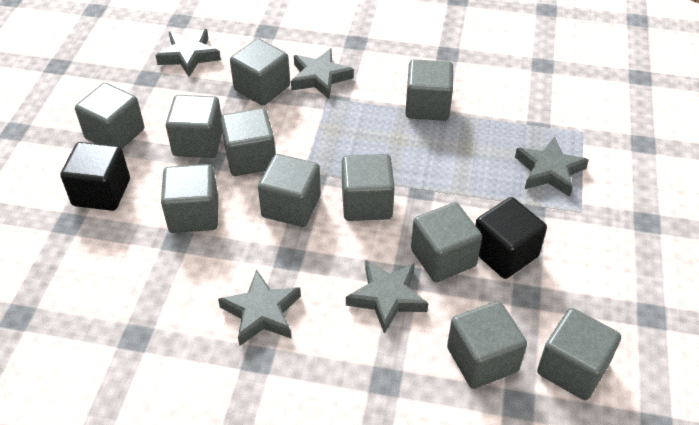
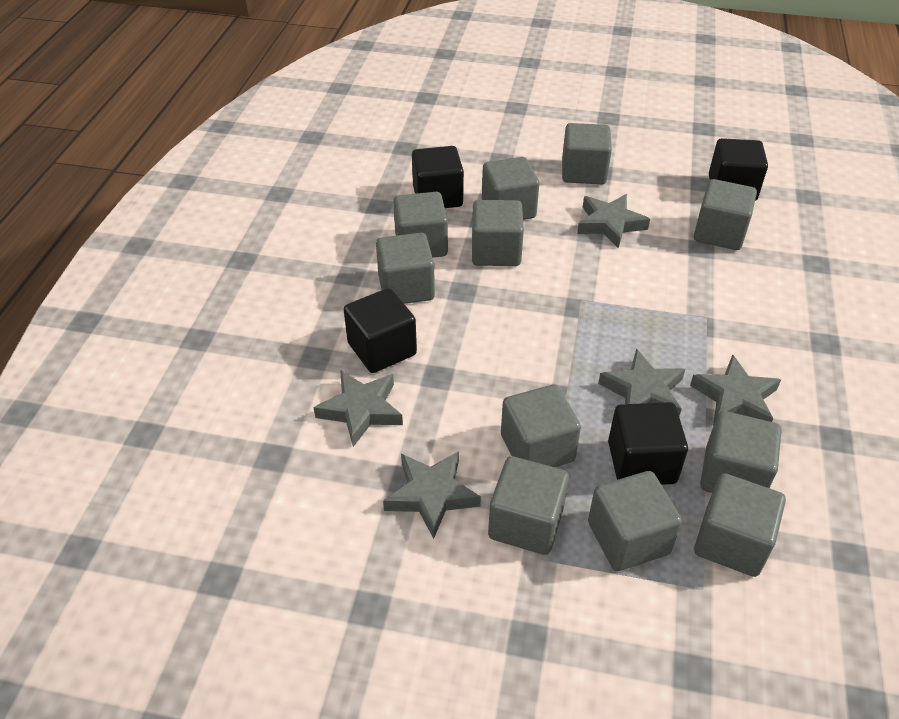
black cube: [60,142,130,211] [475,197,547,279] = 2 -> [344,288,417,373] [412,146,464,208] [608,402,688,485] [709,138,768,201] = 4

